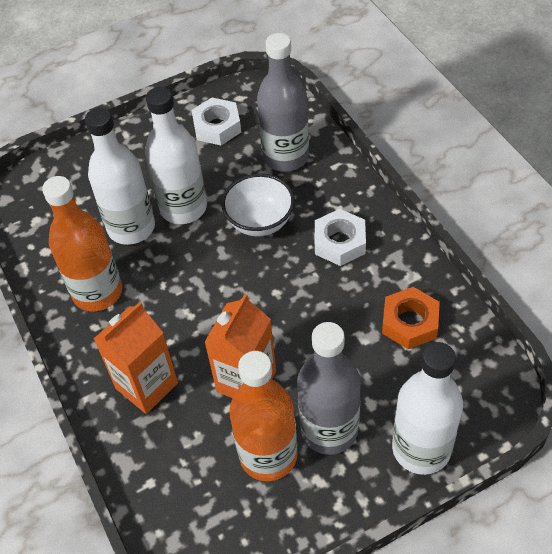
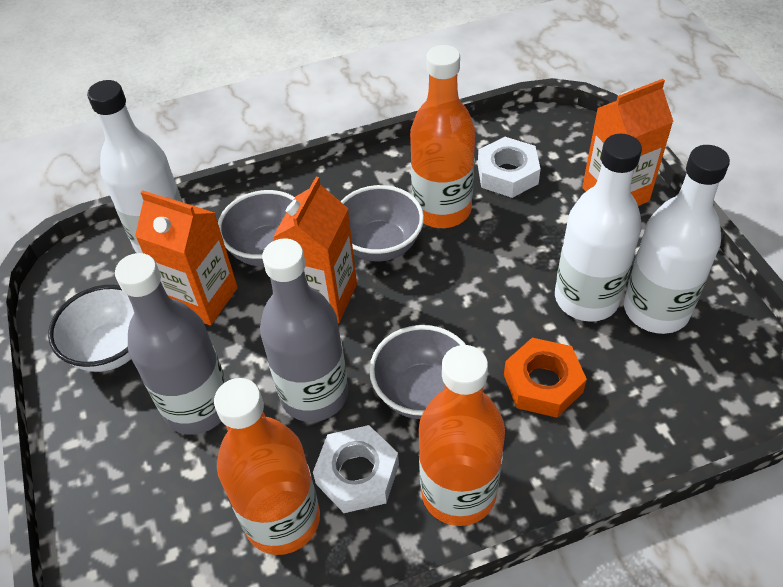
grey bowl: none = 0 -> [218,190,295,266] [340,185,424,262] [369,325,466,419] = 3
orange bottle: [42,176,122,311] [229,351,298,481] = 2 -> [214,378,320,555] [410,45,475,228] [419,345,505,526] = 3
orange carton: [94,302,178,414] [205,294,276,398] = 2 -> [135,190,238,326] [273,177,357,323] [582,79,674,206] = 3

